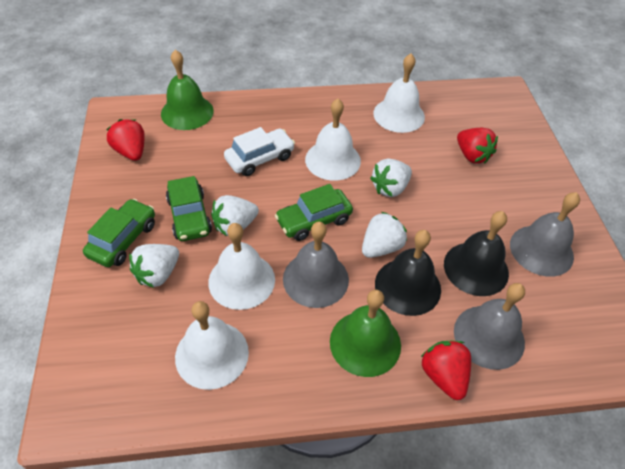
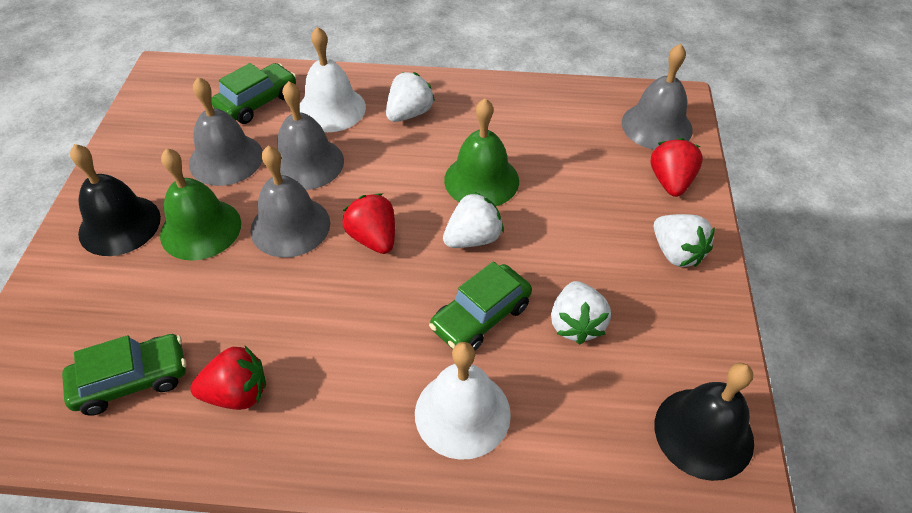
grey bell: [283,222,349,308] [454,283,525,370] [510,192,580,277] = 3 -> [189,77,263,186] [250,145,330,257] [278,81,344,190] [622,44,693,150] = 4
white bell: [175,301,249,390] [208,223,275,310] [305,98,361,181] [373,54,425,133] = 4 -> [299,27,366,132] [415,342,511,460] = 2
white car: [224,127,295,176] = 1 -> none = 0

